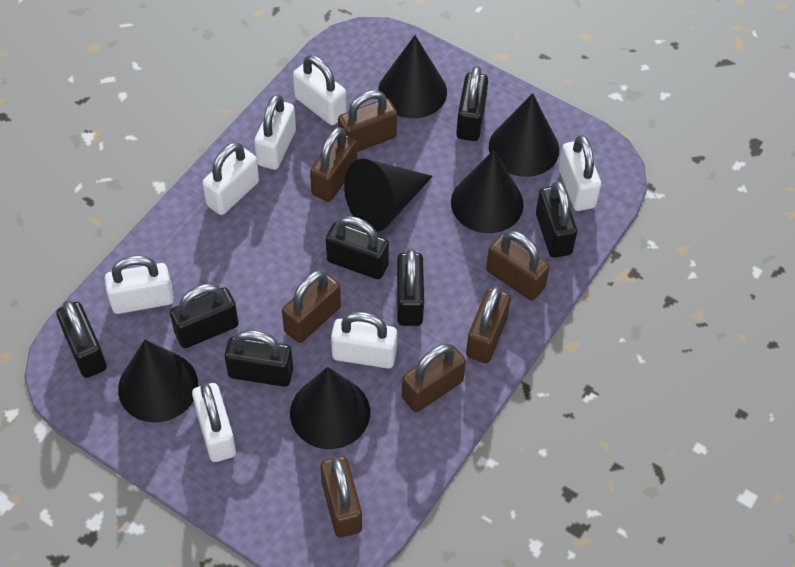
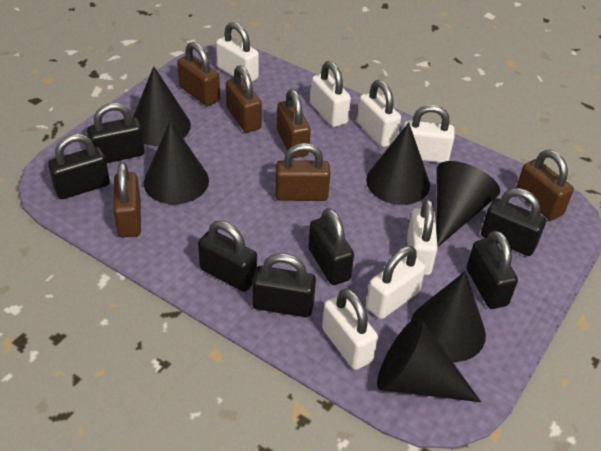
brown padlock: [282,270,341,343] [310,127,357,202] [320,456,362,538] [338,90,397,152] [402,343,466,412] [466,286,511,363] [486,231,550,301] = 7 -> [113,162,141,238] [177,42,220,106] [226,65,262,133] [275,143,330,201] [277,89,311,158] [516,150,574,221] = 6

